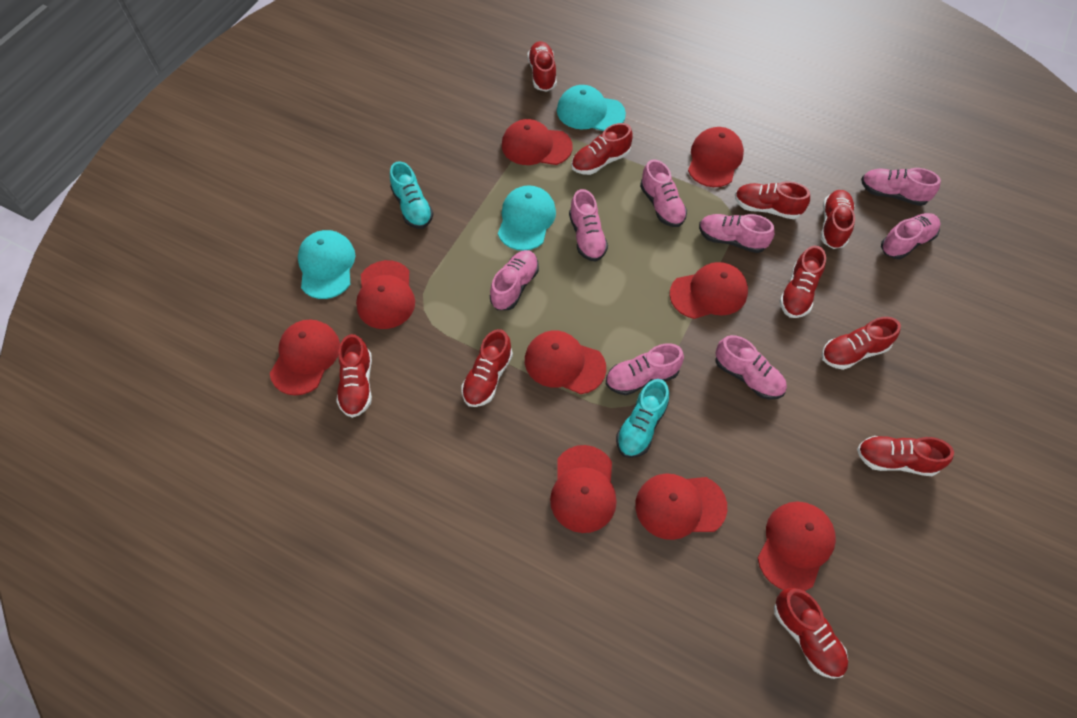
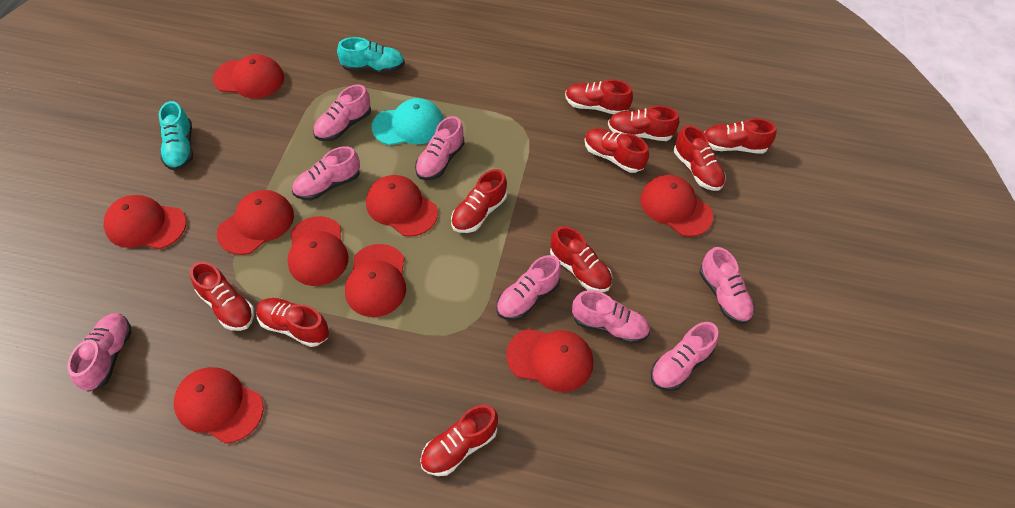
turquoise cap: [298,230,355,299] [498,185,556,251] [557,85,626,131] = 3 -> [372,98,444,145] = 1

